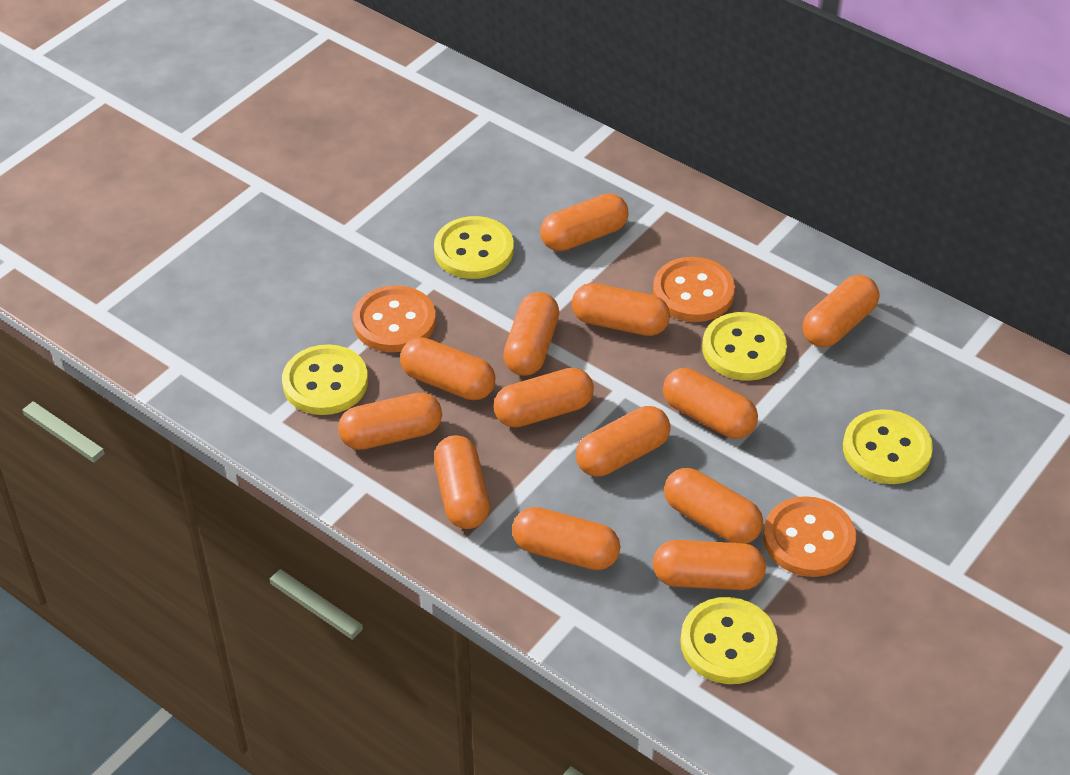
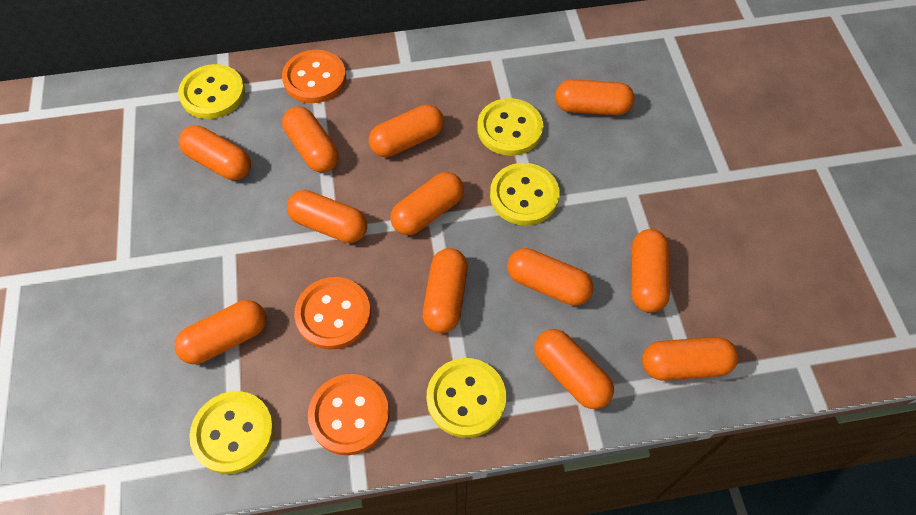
orange capsule: [338,393,442,450] [400,337,495,400] [434,435,490,529] [493,368,594,428] [503,292,559,376] [512,507,620,570] [540,193,629,251] [572,283,670,336] [576,406,671,476] [653,540,766,590] [663,368,758,438] [664,468,763,544] [803,275,879,347] = 13 -> [175,300,266,364] [179,125,251,180] [282,106,339,173] [287,190,367,243] [369,105,444,157] [390,172,464,235] [423,248,468,333] [507,248,594,306] [534,329,614,409] [555,79,635,115] [631,229,670,313] [642,337,738,381] = 12

